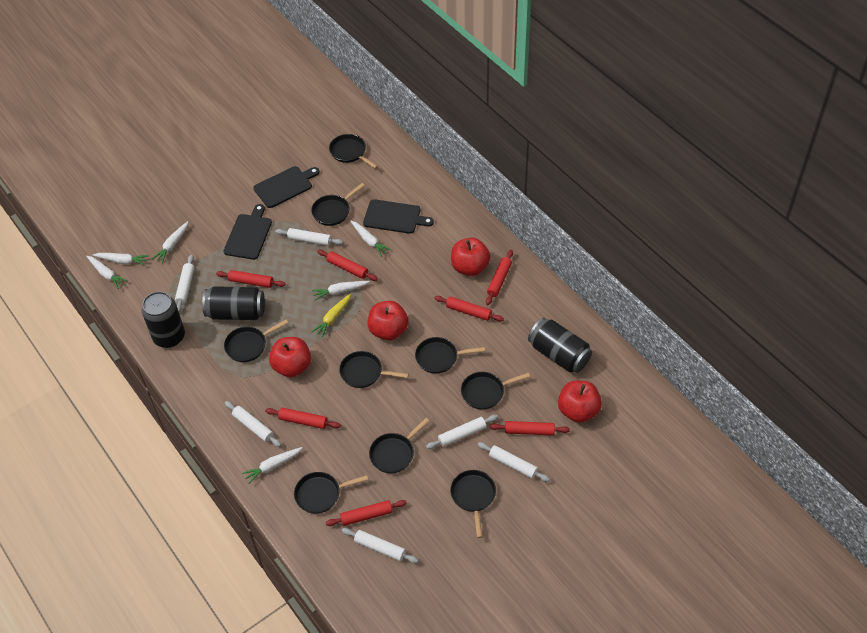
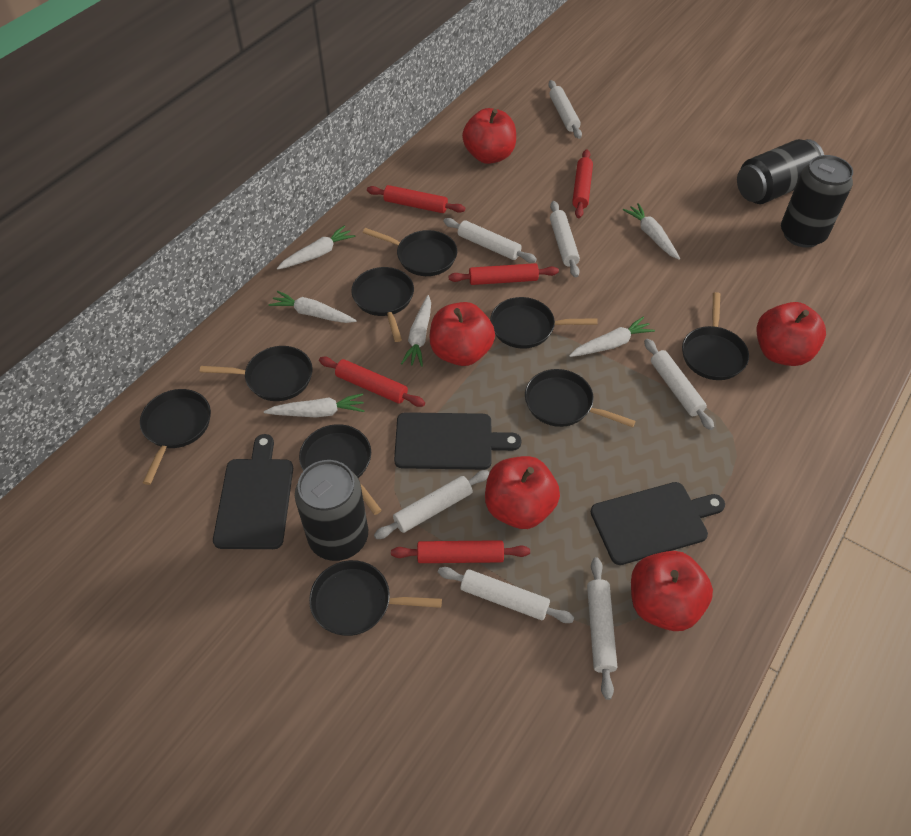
red apple: [269,337,311,377] [368,301,409,340] [451,238,490,276] [558,381,602,423] = 4 -> [429,302,495,366] [462,108,516,164] [485,456,560,529] [631,551,713,631] [756,302,826,366] = 5
red rolling pin: [216,270,285,288] [265,408,341,429] [317,250,378,281] [325,500,407,526] [434,296,504,322] [486,250,513,305] [490,421,570,435] = 7 -> [319,357,425,407] [367,185,465,213] [391,540,530,563] [449,263,559,285] [572,149,593,218] = 5
white rolling pin: [175,255,194,313] [225,401,281,447] [275,228,343,246] [342,528,419,563] [426,415,498,449] [478,442,550,482] = 6 -> [374,470,489,539] [438,567,574,623] [443,218,537,263] [548,80,582,139] [550,201,580,277] [587,557,617,700] [644,339,714,430] = 7
yellow carrot: [311,293,351,338] = 1 -> none = 0

